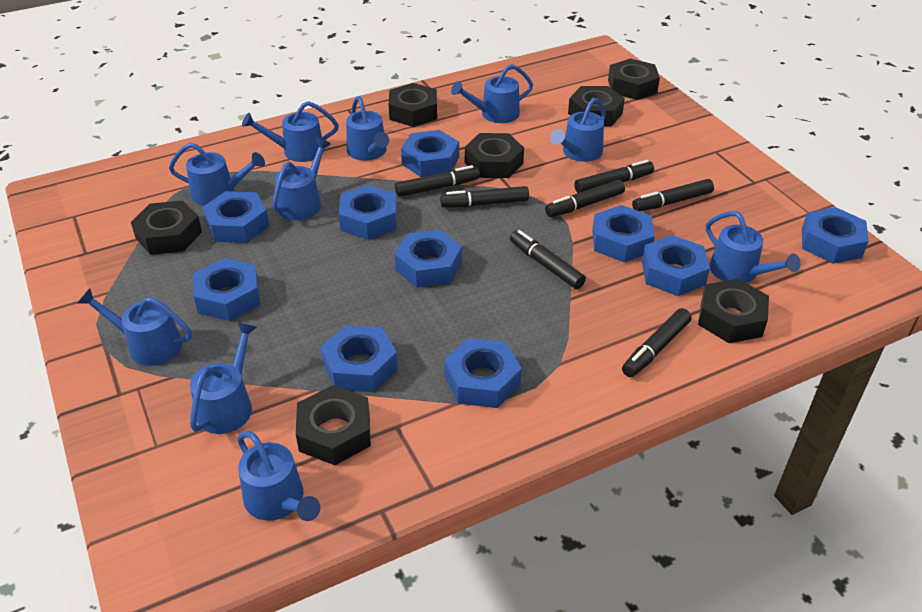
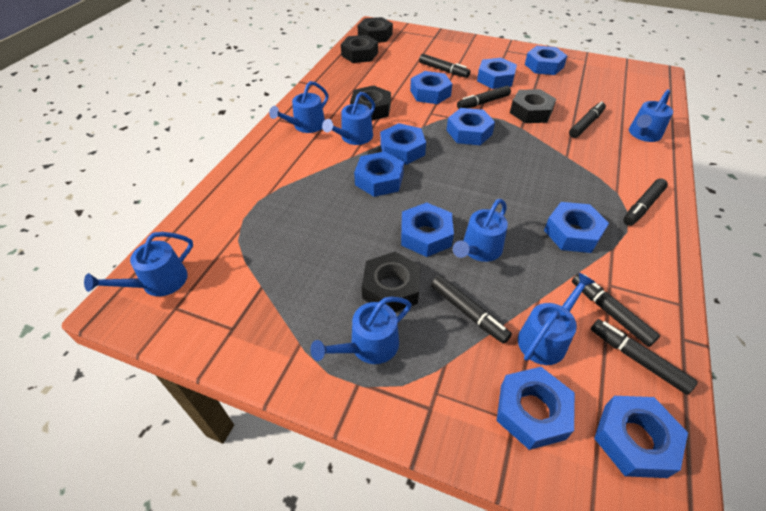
black nut: [131,200,202,255] [296,385,371,465] [389,83,437,127] [465,133,524,178] [568,86,625,127] [608,58,660,100] [698,279,769,343] = 7 -> [341,35,378,63] [350,85,391,120] [358,17,393,42] [362,252,421,312] [510,89,556,123] = 5
blue watering can: [78,288,192,366] [169,143,265,205] [190,322,257,434] [237,431,320,521] [242,101,339,162] [272,138,331,220] [346,96,389,161] [451,64,533,123] [550,98,606,162] [706,211,801,283] = 10 -> [84,232,193,296] [269,81,329,133] [310,296,411,364] [322,92,375,145] [453,199,508,262] [518,273,595,365] [629,89,673,142] = 7

